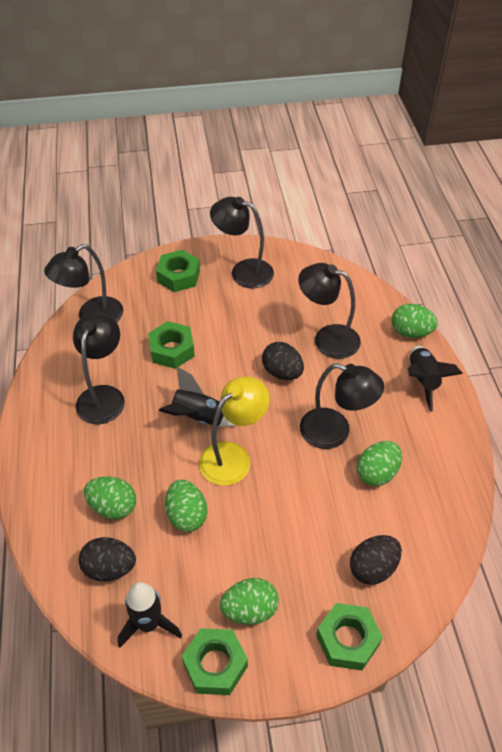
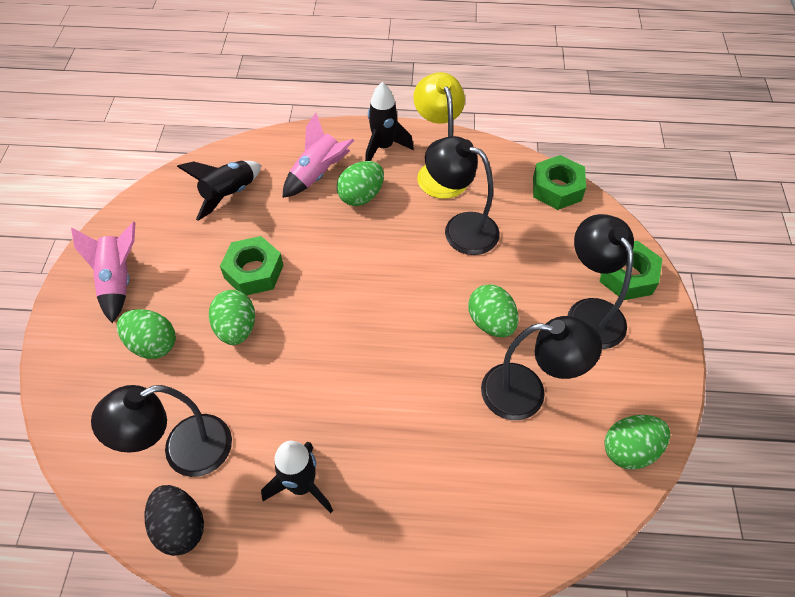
black egg: [79,537,136,581] [262,342,304,380] [350,535,402,585] = 3 -> [145,485,204,556] = 1
black lamp: [44,244,123,322] [73,313,125,424] [210,197,274,288] [298,263,361,359] [300,363,384,449] = 5 -> [91,385,232,477] [425,136,500,255] [481,316,602,420] [568,214,634,349] = 4
green nut: [148,321,195,369] [156,250,200,292] [182,628,248,695] [316,603,383,670] = 4 -> [220,236,284,295] [533,155,586,210] [599,241,662,300] = 3
pink rocket: none = 0 -> [71,222,136,323] [282,113,354,198] = 2

